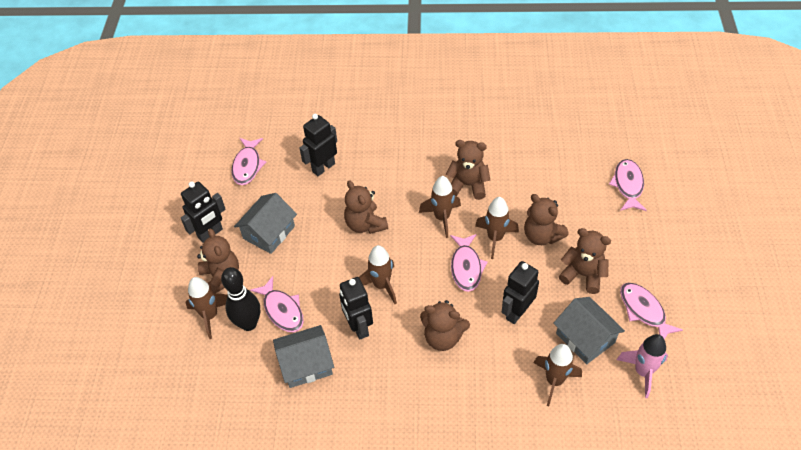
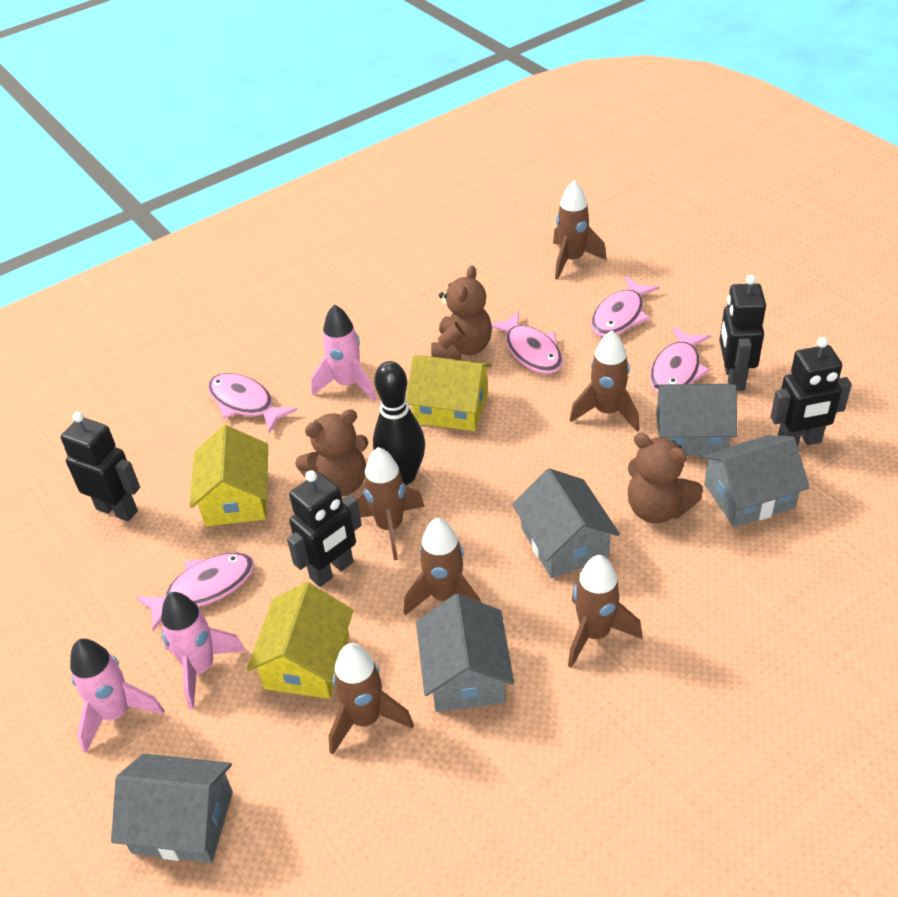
brown rocket: [185,277,228,339] [359,245,397,304] [419,176,461,238] [475,197,519,259] [534,344,582,406] = 5 -> [328,643,414,755] [356,447,425,560] [404,518,481,616] [553,180,607,280] [568,555,642,668] [570,331,639,432] = 6
brown teddy bear: [197,229,239,293] [344,180,388,234] [420,300,470,351] [446,140,490,200] [524,194,569,245] [559,228,611,294] = 6 -> [295,409,368,496] [431,266,492,360] [628,433,703,523] = 3
grey house: [234,193,297,254] [273,325,334,388] [554,297,625,364] = 3 -> [111,754,233,863] [416,593,514,712] [512,468,620,578] [654,384,737,456] [701,435,810,527] = 5
pink rocket: [617,334,668,398] = 1 -> [70,639,165,753] [161,592,246,710] [311,304,376,401] = 3
yellow house: none = 0 -> [190,425,268,526] [247,582,354,699] [406,355,492,431] = 3

